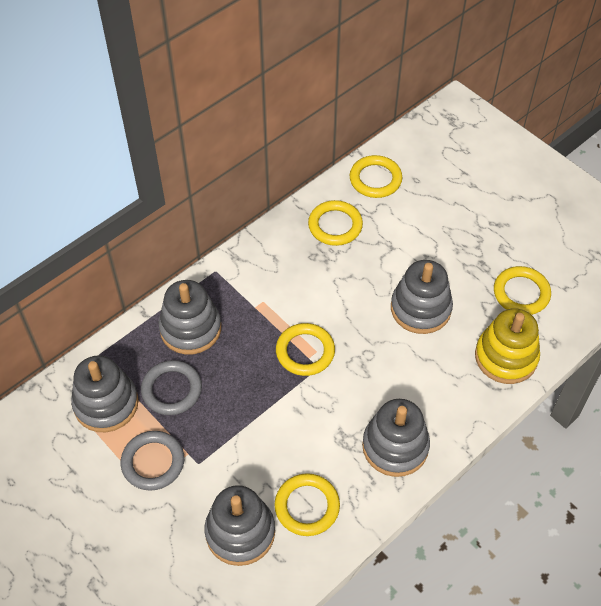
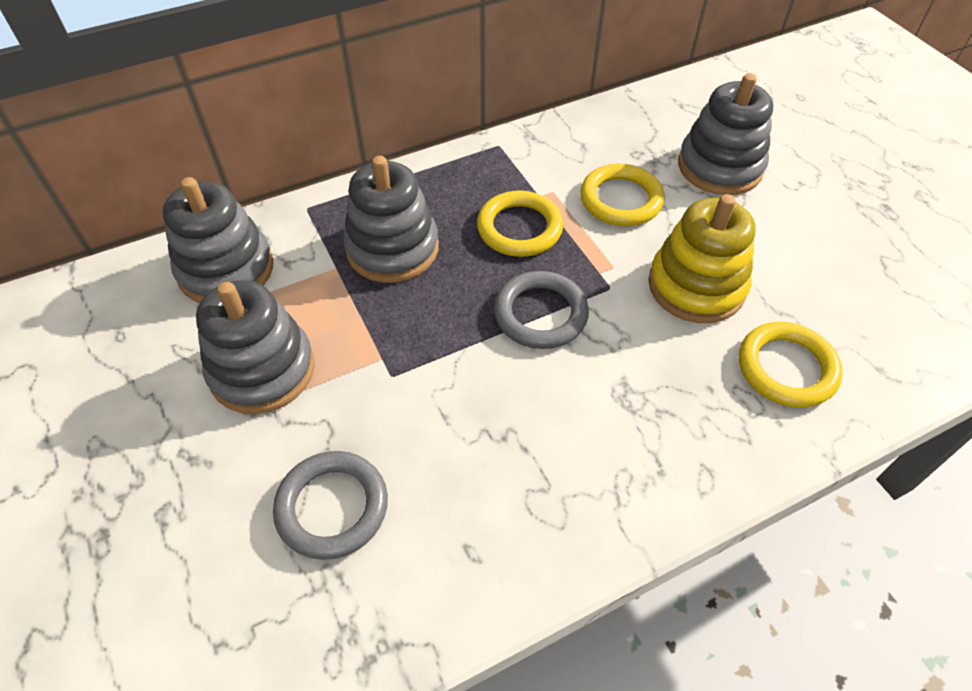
grey stacking toy: [71,355,139,432] [159,280,221,355] [205,485,275,566] [362,399,430,477] [391,260,453,334] = 5 -> [163,177,273,303] [196,280,315,414] [343,156,439,283] [678,73,773,195] = 4
yellow ring: [274,473,340,536] [276,323,335,376] [308,200,363,246] [350,155,402,198] [494,266,551,315] = 5 -> [477,190,563,257] [580,164,665,226] [739,322,843,408] = 3

